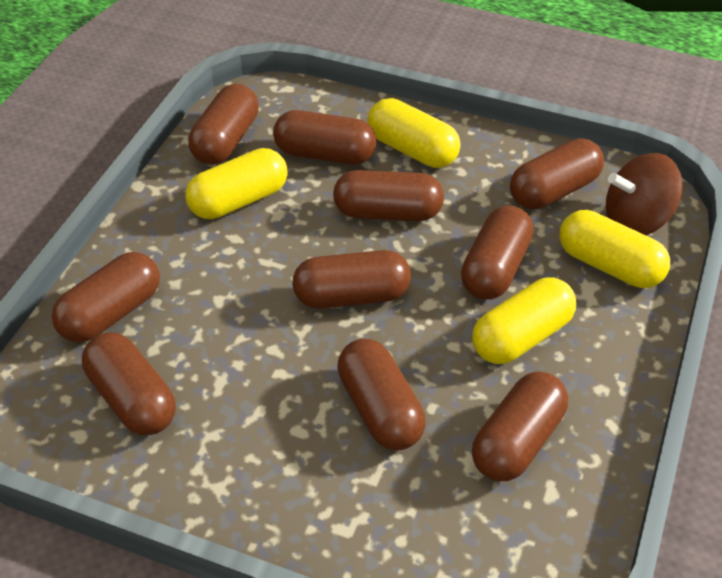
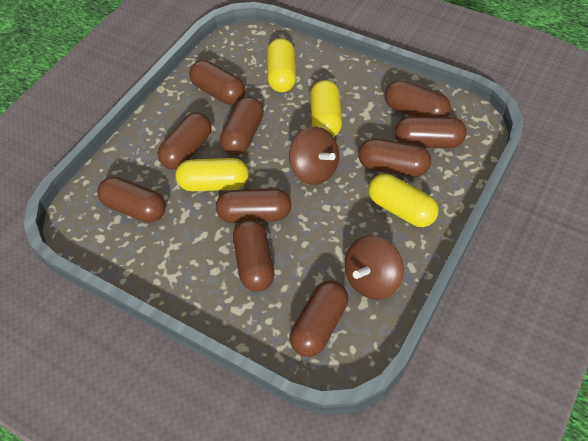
brown spinning top: [606,153,683,235] = 1 -> [289,127,339,185] [345,235,404,300] = 2

